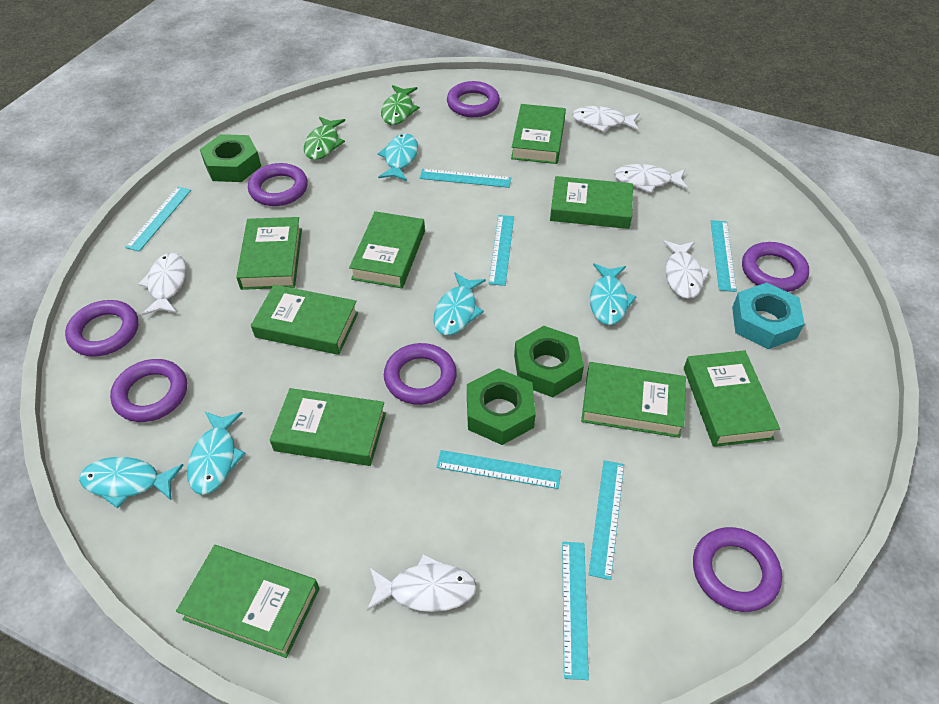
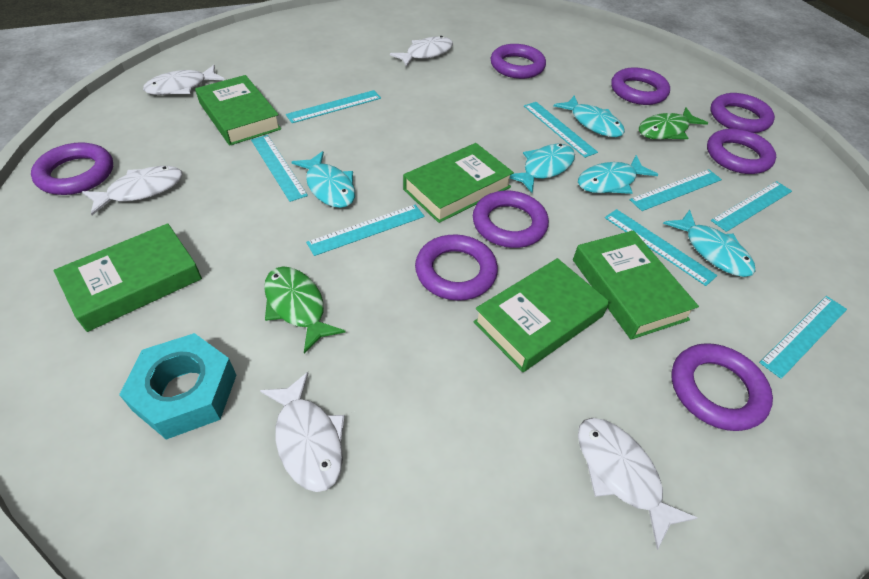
green book: [176,545,319,658] [236,217,302,290] [251,285,358,355] [270,388,386,466] [349,211,425,288] [511,104,566,164] [550,176,633,229] [581,362,686,438] [684,350,780,447] = 9 -> [53,223,202,332] [195,75,281,145] [403,143,514,223] [473,258,610,372] [573,230,699,340] = 5
green nut: [200,134,261,182] [467,368,536,445] [514,326,584,397] = 3 -> none = 0
purple ring: [65,300,138,357] [110,359,187,422] [248,163,308,206] [384,343,457,405] [447,81,500,117] [693,527,782,612] [742,242,809,292] = 7 -> [31,142,113,195] [415,234,498,301] [473,191,549,248] [491,44,546,79] [611,67,670,105] [671,343,773,431] [707,128,776,174] [711,93,775,133] = 8
turquoise ruler: [125,187,191,252] [420,169,511,188] [436,450,561,489] [488,215,514,286] [562,542,589,680] [588,460,624,580] [711,220,737,292] = 7 -> [251,135,308,202] [286,90,381,123] [306,205,425,256] [524,102,598,158] [605,209,717,286] [630,169,722,211] [711,181,792,232] [759,296,847,379] = 8

